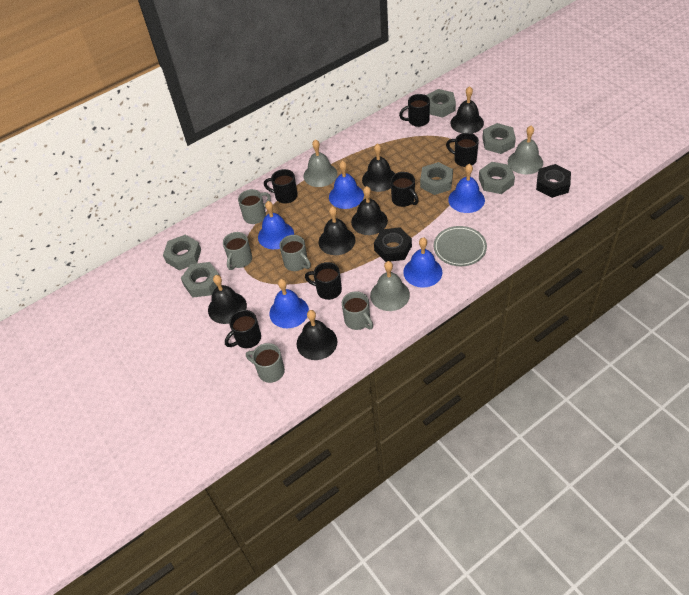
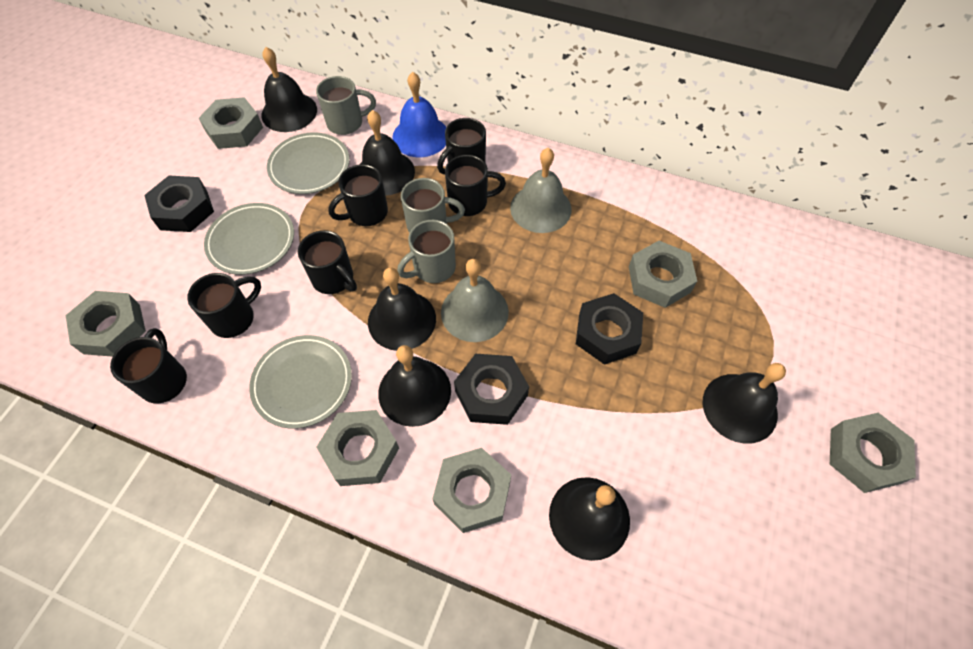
black nut: [374,227,412,262] [536,164,571,198] = 2 -> [144,176,214,232] [454,354,529,425] [576,293,643,365] = 3
blue bell: [258,201,294,249] [269,279,309,328] [329,161,364,209] [403,237,443,288] [448,164,485,213] = 5 -> [392,72,446,157] = 1
grey bell: [303,139,338,187] [370,261,410,311] [508,126,543,175] = 3 -> [441,259,509,342] [510,148,572,233] = 2
grey mug: [223,232,252,270] [238,189,271,224] [246,343,285,383] [280,235,311,271] [342,291,373,330] = 5 -> [316,76,376,135] [397,220,456,283] [401,178,465,233] = 3
grey plate: [433,226,487,266] = 1 -> [204,203,294,275] [249,335,352,429] [267,132,350,194] = 3

